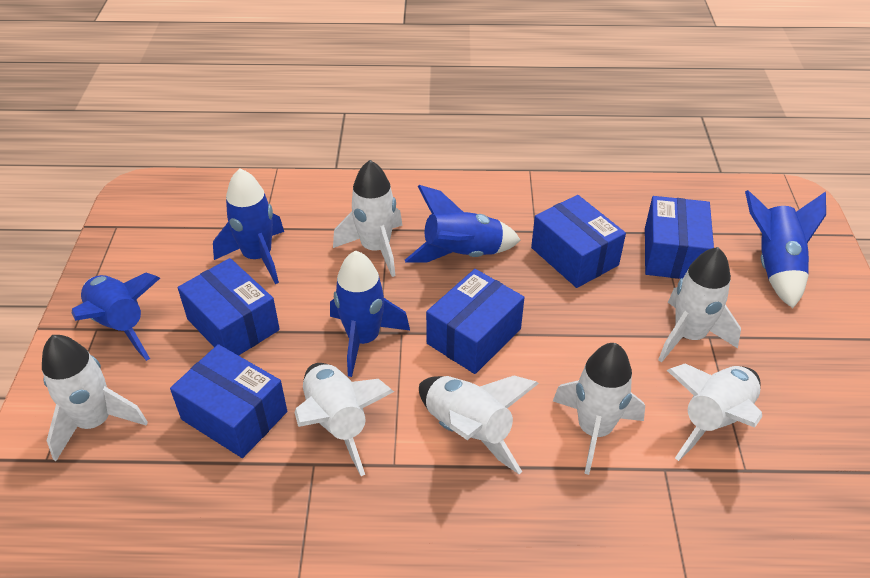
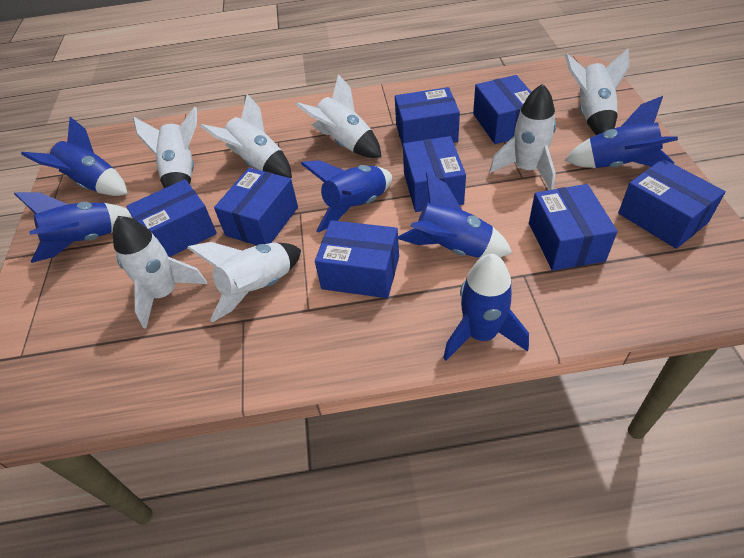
blue box: [170,344,287,458] [178,258,280,356] [426,269,524,374] [531,195,626,288] [645,196,714,279] = 5 -> [126,179,217,257] [214,168,298,246] [315,220,399,298] [395,87,460,146] [403,136,466,212] [473,75,531,144] [529,184,617,271] [618,159,726,249] = 8
blue rocket: [72,273,160,361] [213,168,284,284] [330,250,410,377] [405,185,521,263] [745,190,826,308] = 5 -> [14,192,132,263] [21,117,128,196] [301,160,392,233] [398,172,512,258] [443,254,529,360] [565,96,678,168] = 6

